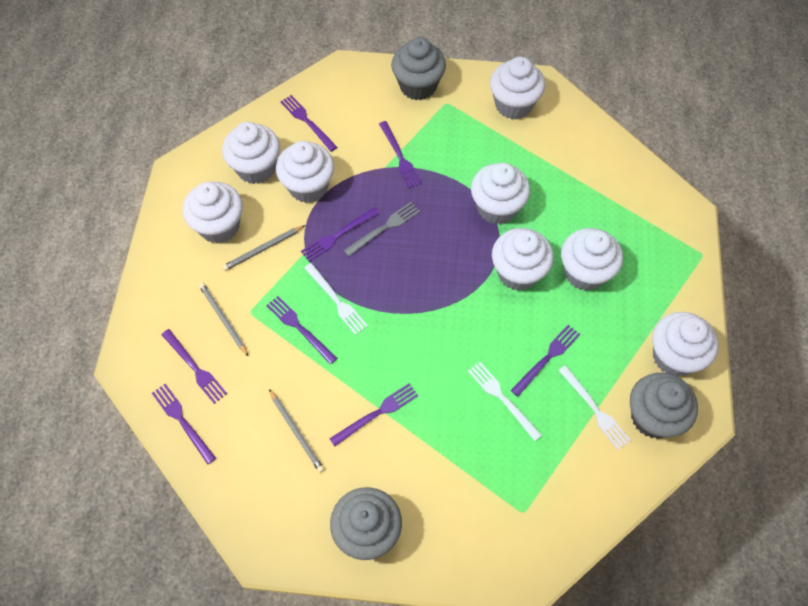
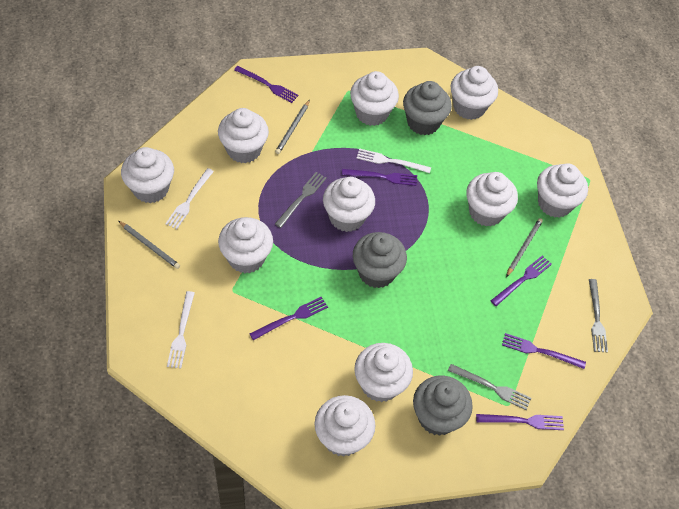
grey fork: [343,202,420,257] = 1 -> [275,172,327,228] [448,364,531,410] [589,279,608,353] = 3
purple fork: [152,384,216,464] [161,329,227,404] [266,296,337,364] [280,95,337,152] [301,207,379,262] [329,383,418,446] [379,121,422,189] [511,325,580,397] = 8 -> [234,66,298,103] [250,297,328,340] [342,169,417,186] [476,414,564,430] [491,256,552,306] [502,333,586,369] = 6
white cupcake: [182,182,243,243] [222,122,280,184] [276,141,334,203] [471,163,530,225] [490,57,545,119] [492,228,554,291] [561,228,623,291] [652,312,718,377] = 8 -> [121,147,174,203] [218,108,269,163] [218,217,273,273] [314,395,375,457] [323,177,375,232] [350,71,399,126] [354,343,413,402] [451,66,498,120] [466,172,518,227] [537,163,588,218] = 10

